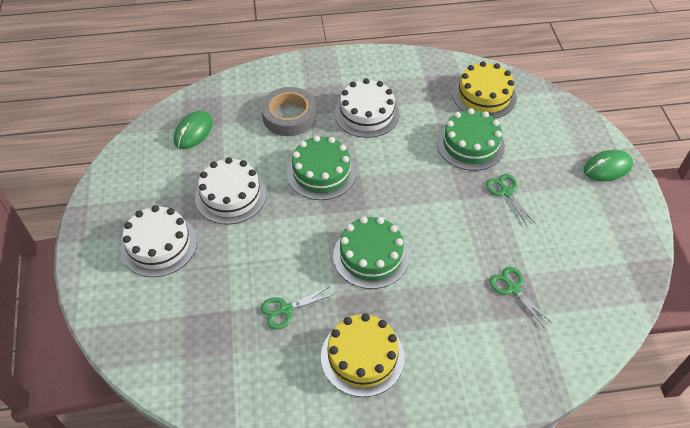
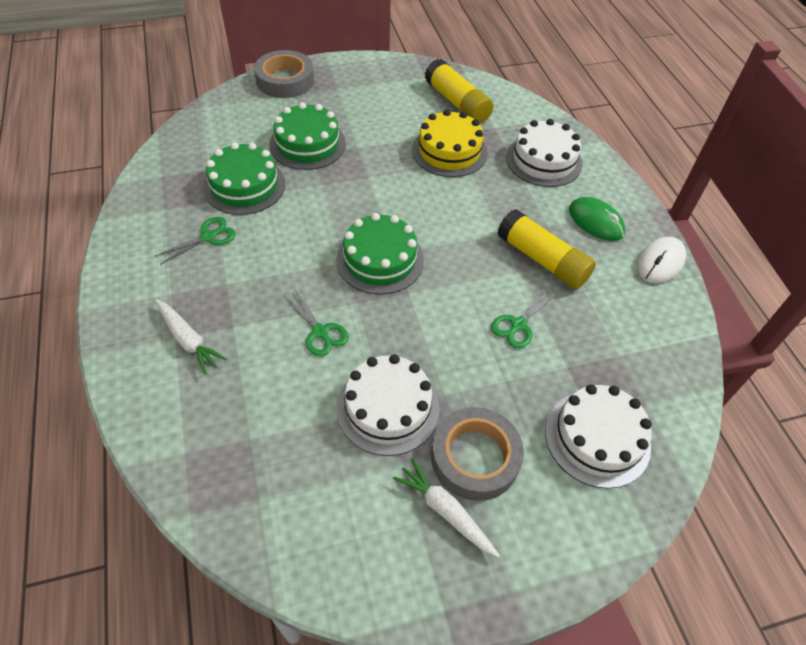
green mouse: [174,111,213,149] [584,150,633,182] = 2 -> [569,197,625,241] = 1
grey tape: [261,87,317,136] = 1 -> [254,50,314,98] [431,407,524,501] = 2
white carrot: none = 0 -> [155,299,227,374] [393,459,500,558] = 2
white mouse: none = 0 -> [637,237,686,283] = 1
yellow cake: [321,313,405,397] [452,61,517,118] = 2 -> [412,109,488,177] = 1
yellow glue stick: none = 0 -> [425,59,494,124] [497,209,596,289] = 2

